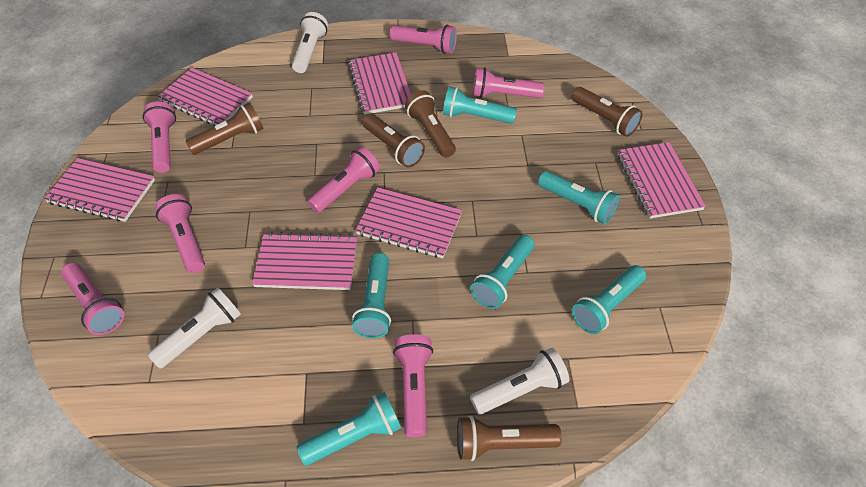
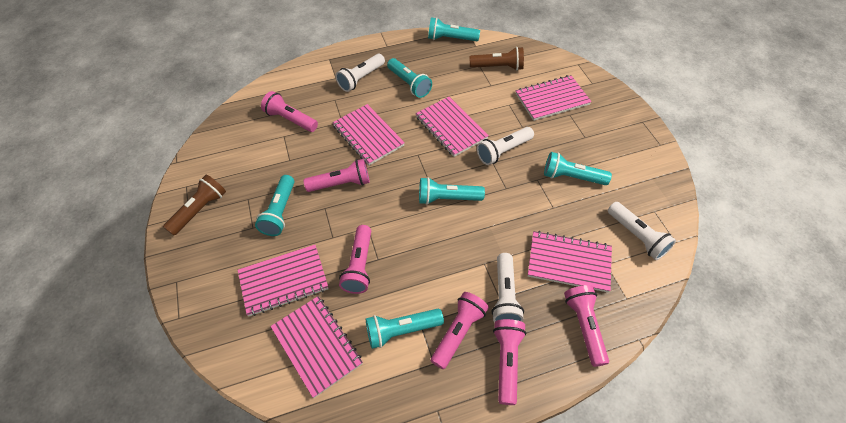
brown flashlight: [185,103,263,155] [362,113,425,168] [405,90,456,158] [457,416,562,461] [571,87,643,137] = 5 -> [163,175,226,235] [469,47,524,71] = 2
pink flashlight: [61,263,124,335] [143,101,176,173] [155,194,205,273] [307,147,380,213] [390,25,457,54] [393,334,433,438] [473,67,545,98] = 7 -> [261,91,318,132] [304,159,370,192] [339,225,371,294] [431,292,489,369] [493,319,526,405] [564,285,609,367] = 6
white flashlight: [148,288,241,369] [292,12,328,73] [470,348,569,415] = 3 -> [335,54,385,92] [477,127,534,165] [492,253,524,322] [608,202,676,260] = 4

